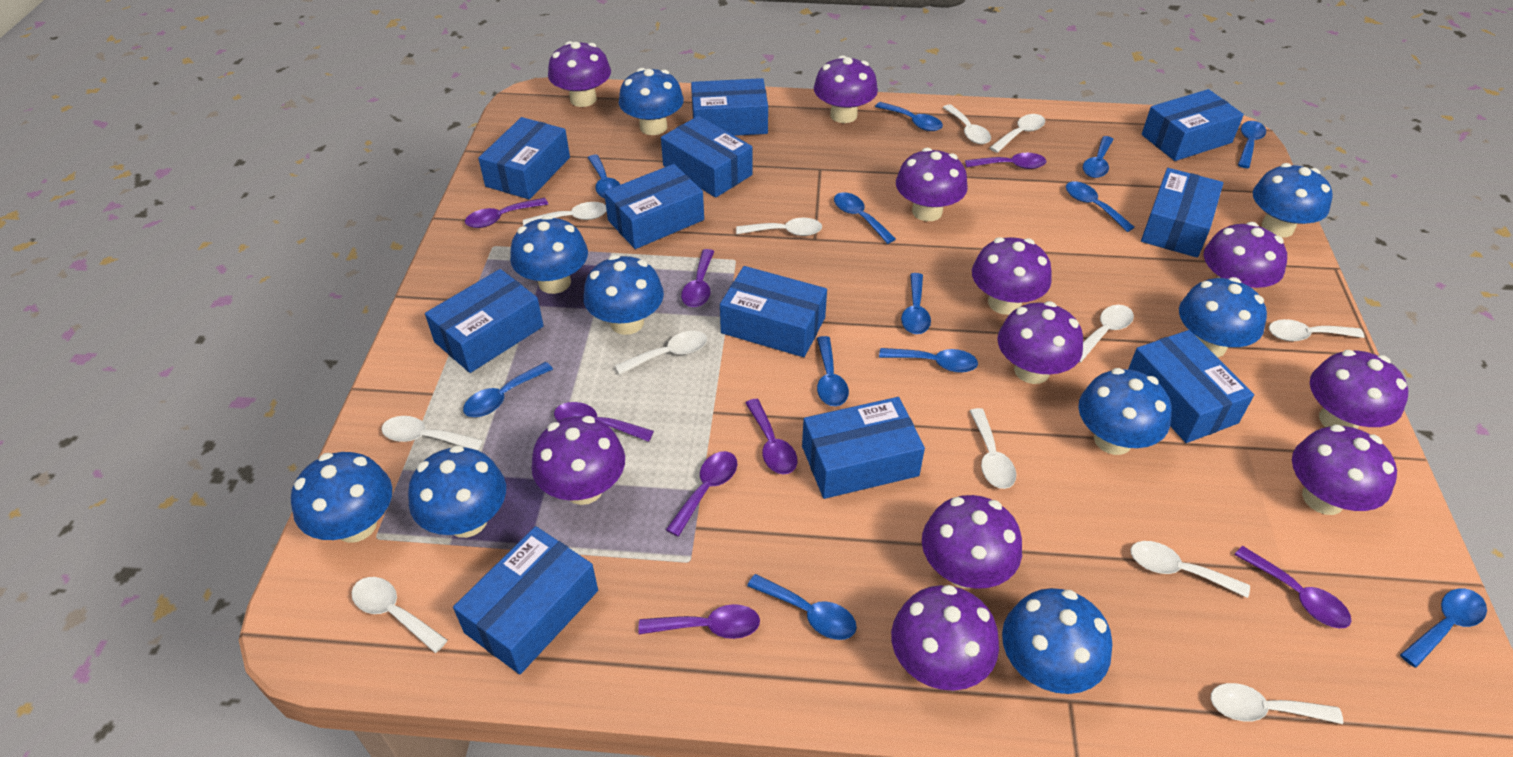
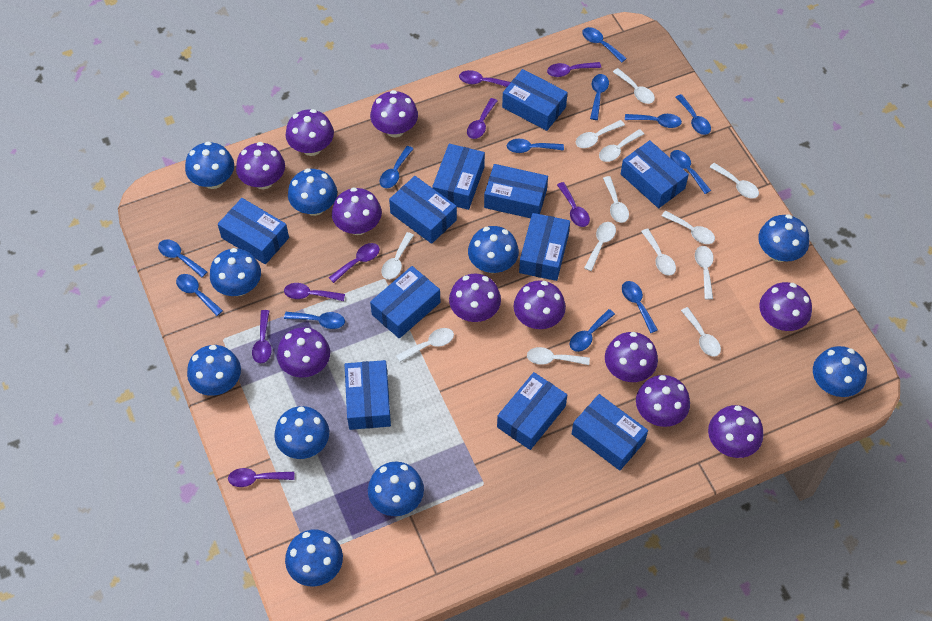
blue mushroom: [291,452,392,543] [408,445,506,538] [510,215,588,294] [583,255,664,335] [619,68,684,135] [1002,588,1112,694] [1078,368,1172,455] [1179,277,1267,358] [1253,163,1333,238] = 9 -> [185,141,234,189] [187,345,241,396] [210,248,261,296] [274,406,329,459] [285,530,343,586] [288,169,337,216] [368,461,424,516] [468,226,519,273] [758,214,809,262] [813,346,867,397] = 10
white spoon: [351,577,448,653] [381,416,484,451] [523,202,607,226] [615,331,708,375] [736,218,822,236] [943,104,991,144] [970,408,1016,489] [989,114,1045,153] [1079,305,1134,363] [1131,541,1250,598] [1211,683,1343,724] [1269,319,1365,341] = 12 -> [381,232,414,280] [396,328,454,362] [527,347,590,365] [576,120,625,148] [584,222,616,271] [599,129,644,162] [603,176,629,223] [613,68,655,104] [641,229,676,276] [662,211,715,244] [681,307,721,357] [695,246,714,300] [710,163,759,199] = 13

